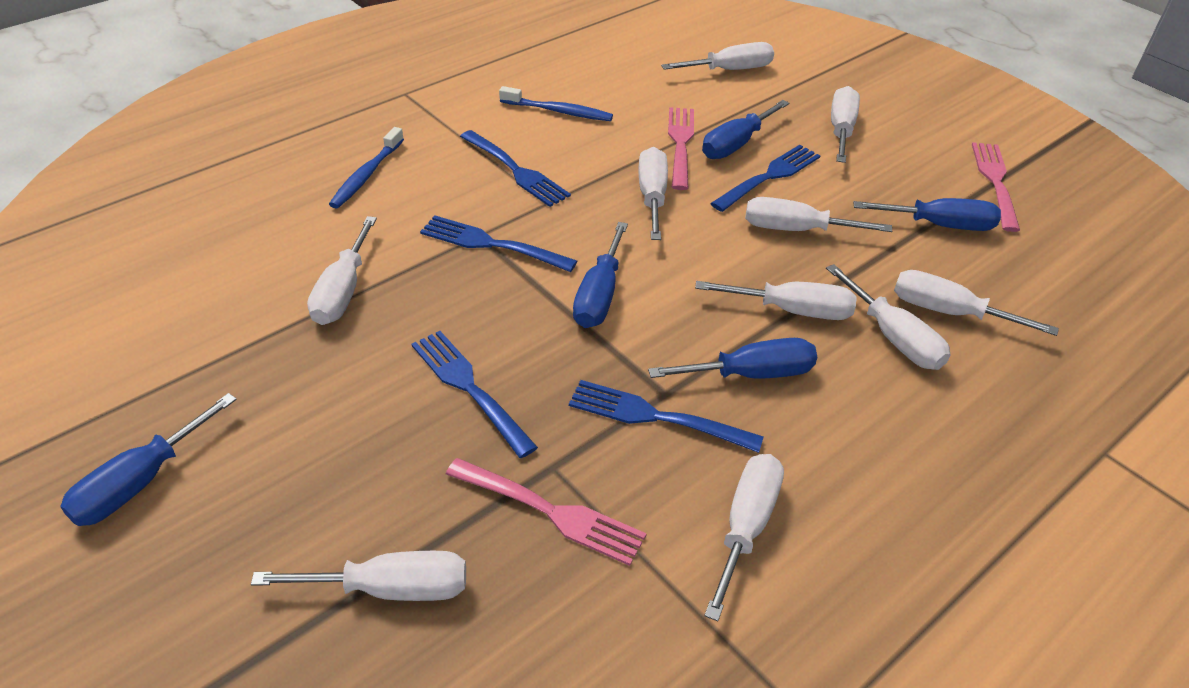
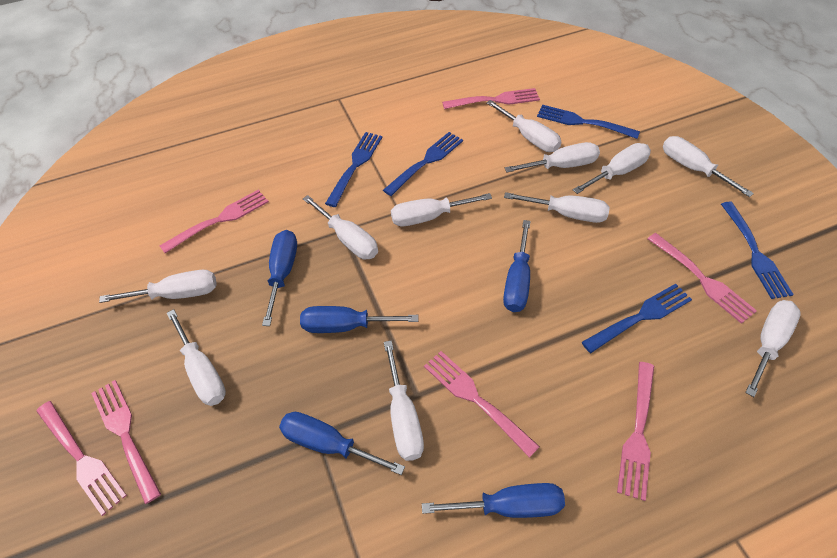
blue toothbrush: [329,127,404,208] [499,86,613,121] = 2 -> none = 0
pink fork: [446,458,647,566] [668,107,694,190] [972,142,1020,232] = 3 -> [36,401,127,516] [91,380,161,504] [160,190,269,253] [424,351,540,458] [442,88,540,109] [617,362,654,501] [648,233,757,324] = 7
white screwdriver: [251,551,466,601] [307,216,377,325] [638,147,668,240] [661,42,774,70] [695,281,857,320] [704,454,784,621] [745,197,892,232] [826,264,951,370] [831,86,860,163] [894,270,1059,336] = 10 -> [99,270,217,303] [167,309,226,406] [303,195,378,259] [384,340,424,461] [391,193,492,226] [486,100,561,152] [504,192,610,223] [505,142,600,173] [573,143,651,194] [663,136,754,197] [745,300,801,397] = 11

